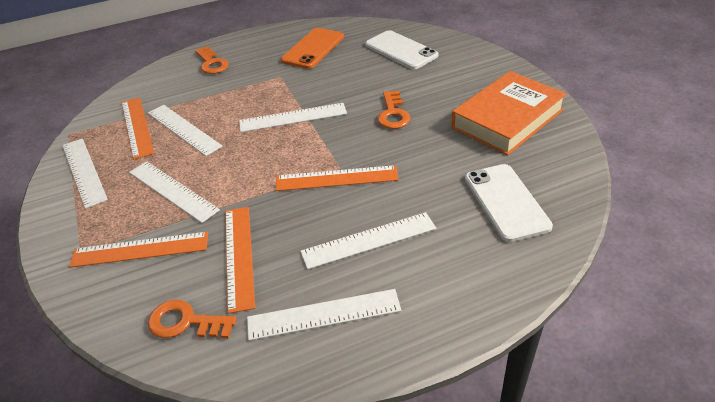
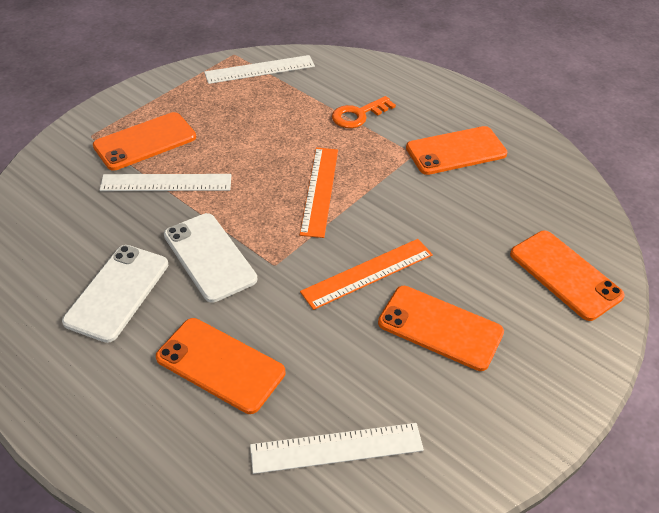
orange book: [451,71,567,155] = 1 -> none = 0
orange key: [148,300,237,338] [195,46,229,74] [378,91,410,129] = 3 -> [332,96,396,128] = 1
orange phone: [281,28,344,69] = 1 -> [93,112,196,171] [156,318,285,414] [378,286,504,371] [406,126,508,175] [510,231,625,321] = 5
orange ruler: [69,232,208,268] [121,97,154,159] [225,207,255,314] [276,165,399,191] = 4 -> [300,147,338,238] [300,239,433,310] = 2
white ruler: [62,138,108,209] [129,161,220,223] [148,105,223,156] [239,103,347,132] [247,289,401,341] [300,212,436,269] = 6 -> [100,174,231,191] [204,55,315,84] [250,423,424,474] = 3

